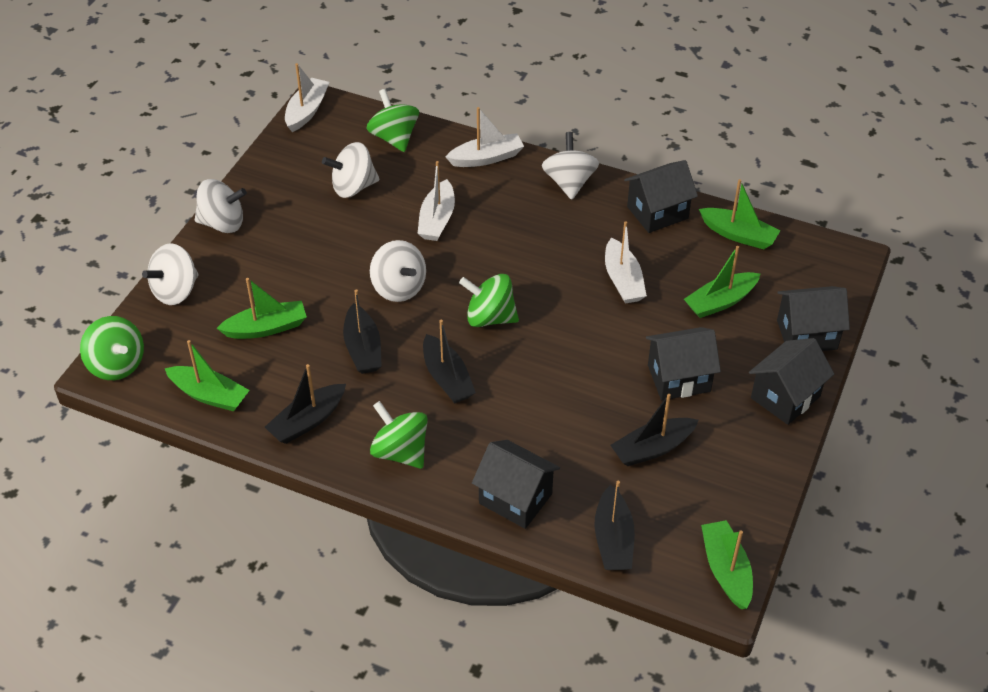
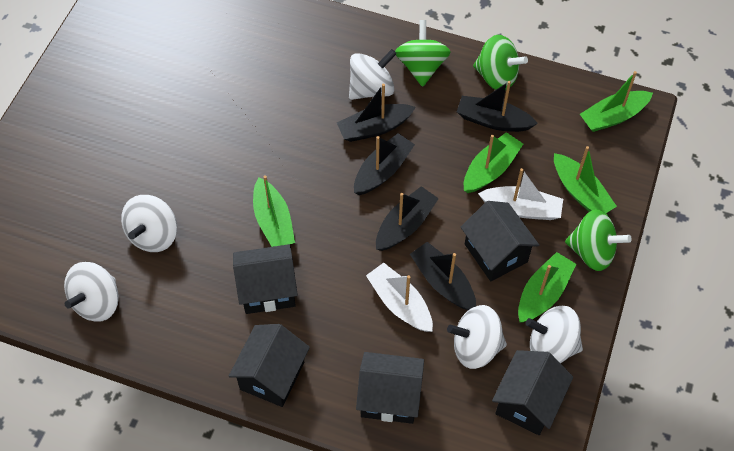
green spinning top: [80,316,144,380] [367,89,419,152] [370,401,428,469] [459,274,519,327] = 4 -> [395,20,450,87] [473,35,528,90] [565,209,632,271] = 3
white boat: [285,63,329,132] [417,161,455,241] [445,107,524,167] [605,221,647,304] = 4 -> [366,263,433,332] [478,168,563,220] = 2

